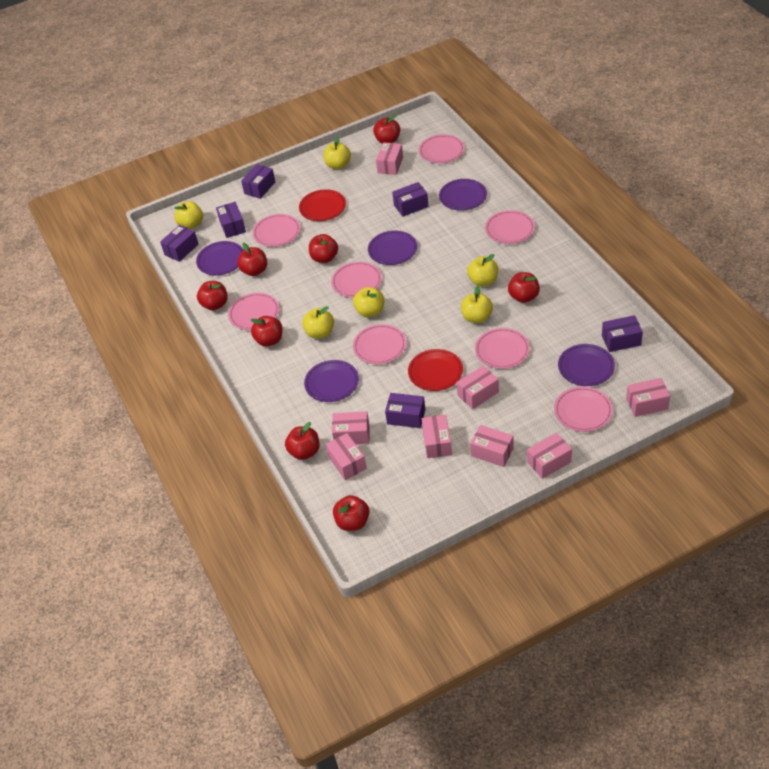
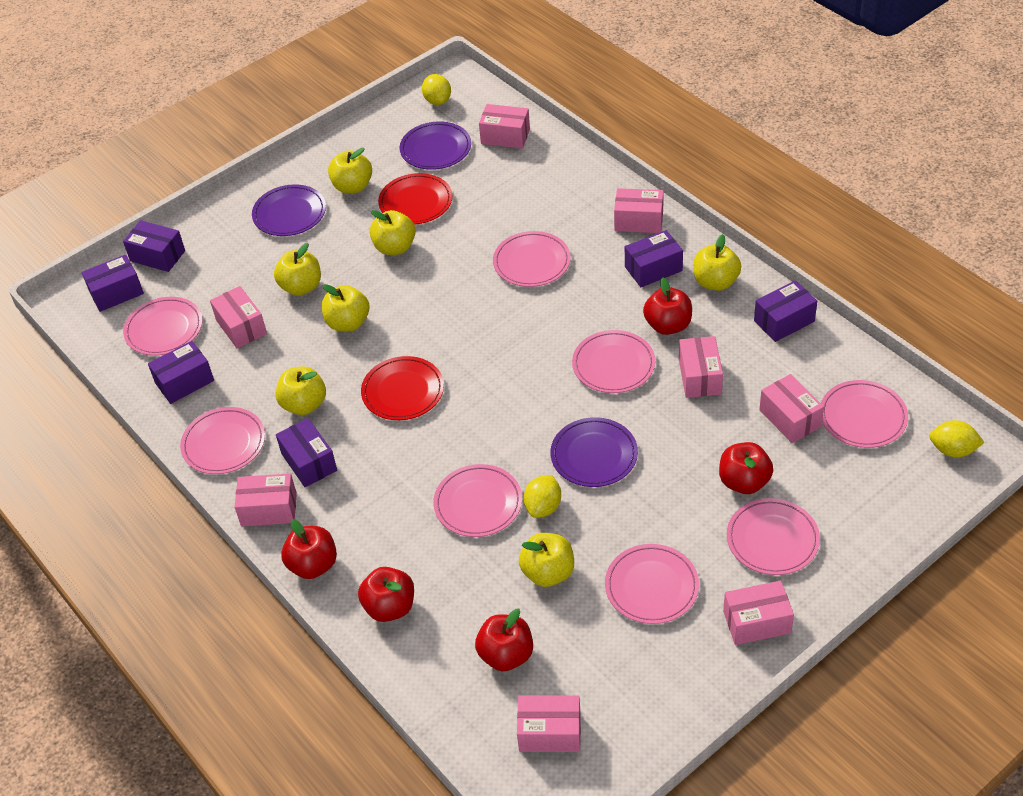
purple plate: [196,241,243,275] [304,360,359,402] [368,231,417,265] [439,179,487,211] [558,344,615,386] = 5 -> [252,184,326,236] [400,121,471,170] [551,417,638,487] = 3
red apple: [197,281,228,310] [237,243,267,276] [251,316,283,347] [285,422,319,460] [309,234,338,263] [333,495,369,531] [373,115,400,143] [508,272,540,303] = 8 -> [281,519,337,579] [358,567,414,622] [475,609,533,671] [643,278,692,335] [719,442,773,494] = 5
yellow apple: [174,201,203,229] [302,306,334,339] [324,136,351,169] [353,287,384,317] [461,286,493,323] [467,254,498,286] = 6 -> [274,243,321,296] [275,366,326,415] [322,284,369,332] [328,148,372,194] [369,210,416,255] [519,533,574,587] [693,234,741,291] = 7
yellow lemon: none = 0 -> [422,74,451,105] [524,475,561,518] [929,420,984,457] = 3

